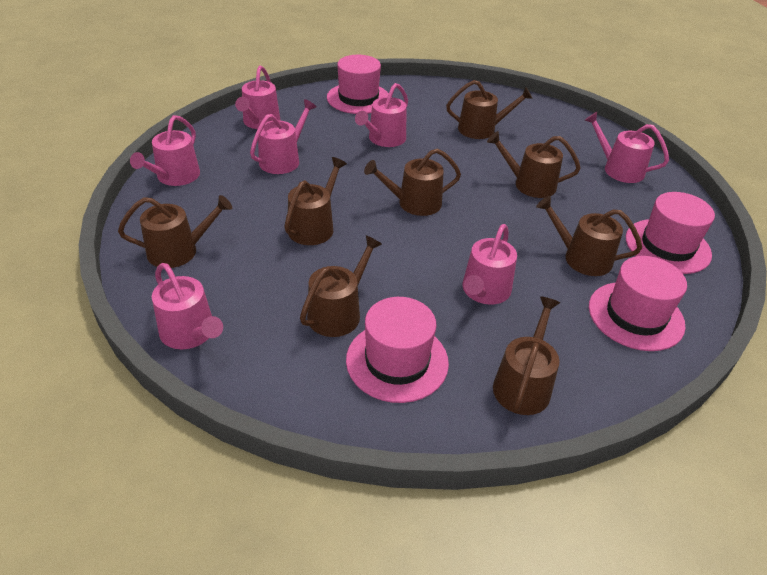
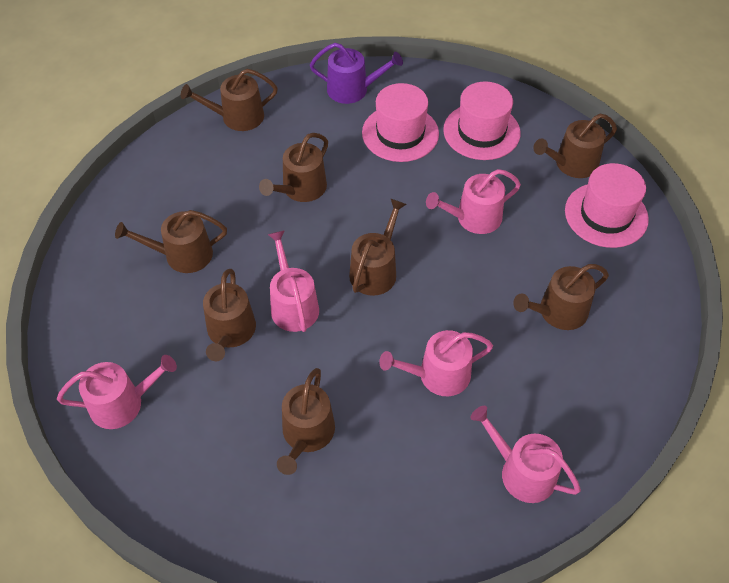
pink hat: [327,55,389,114] [346,297,449,403] [589,256,687,351] [626,192,715,274] = 4 -> [362,83,439,162] [443,81,521,160] [565,163,649,248] = 3
pink watering can: [130,115,200,186] [152,263,223,349] [235,65,280,129] [250,99,317,174] [355,83,408,147] [462,224,517,305] [585,112,669,183] = 7 -> [57,355,177,429] [267,230,319,332] [379,330,493,396] [426,169,521,234] [470,406,581,503] = 5
purple watering can: none = 0 -> [310,43,403,104] = 1

